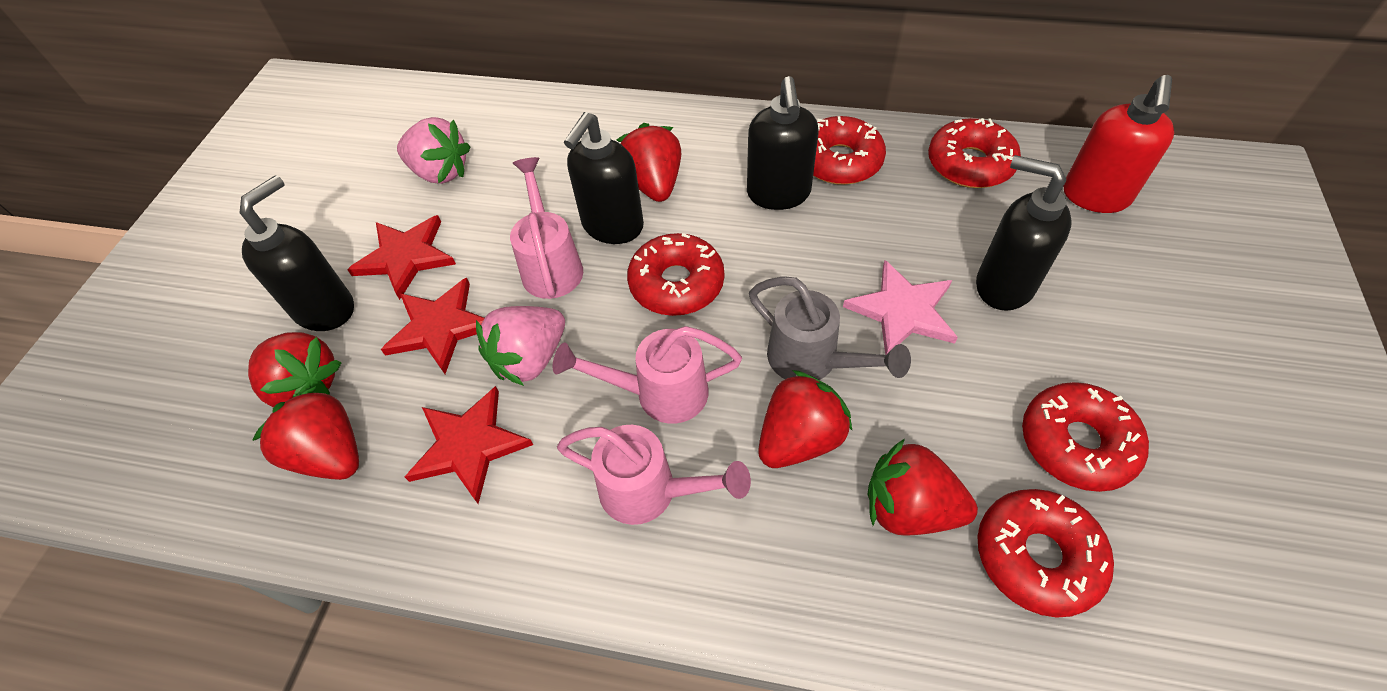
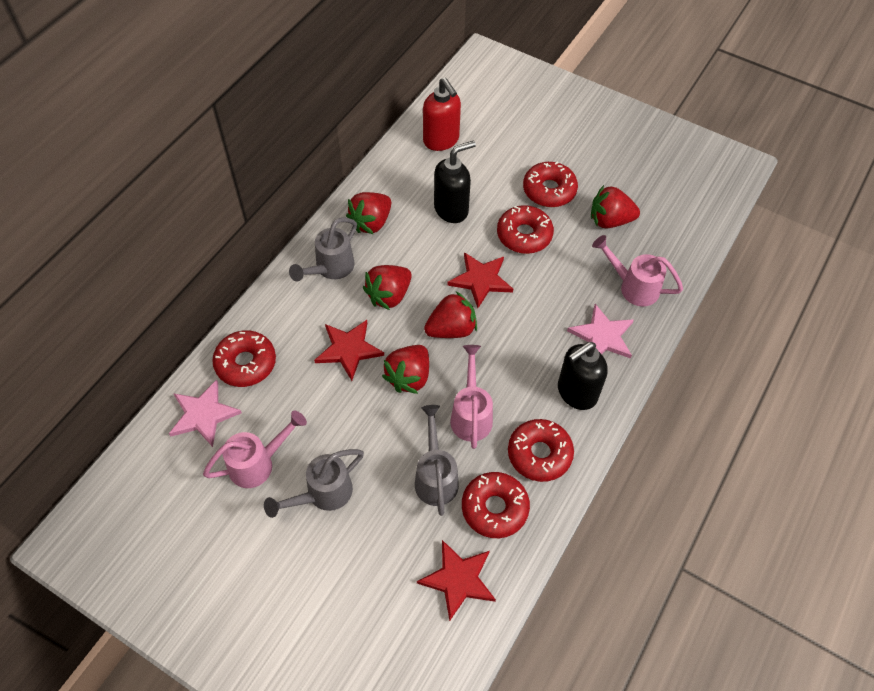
black soap dispenser: [239,175,354,331] [564,112,644,244] [747,76,819,210] [976,155,1071,311] = 4 -> [434,141,476,223] [558,342,608,410] = 2
grey watering can: [749,276,911,380] = 1 -> [264,449,364,518] [289,217,357,281] [415,405,459,516] = 3
pink star: [843,260,958,355] = 1 -> [169,380,242,447] [567,304,634,359] = 2
pink strawberry: [397,117,470,184] [476,306,565,386] = 2 -> none = 0

